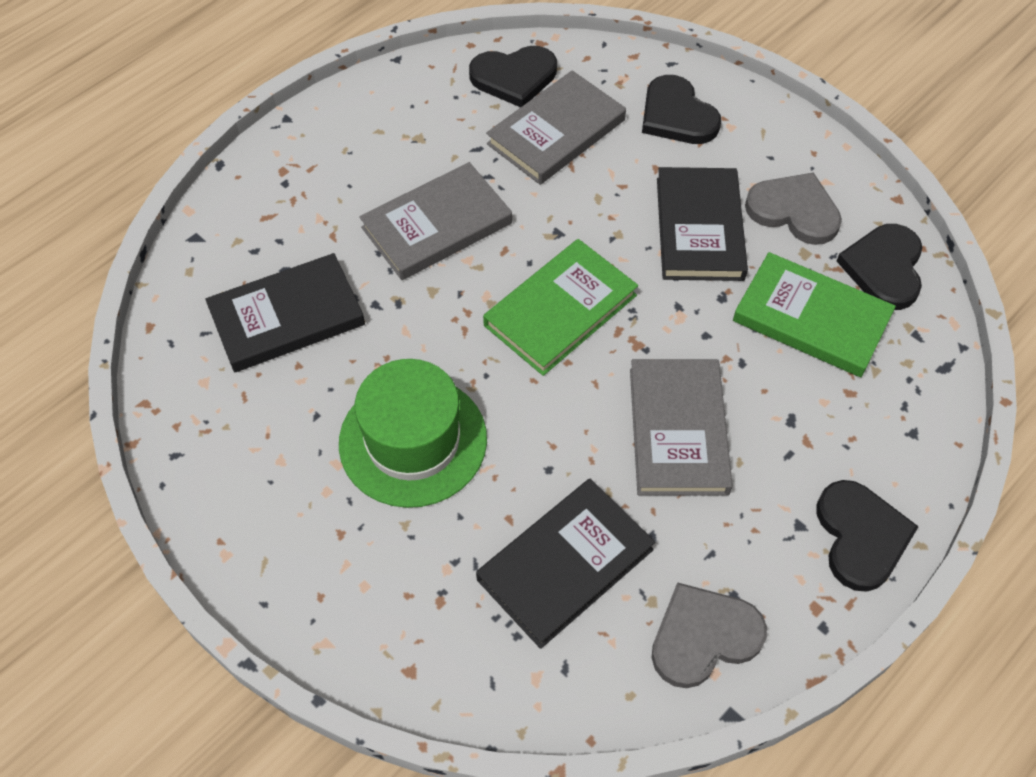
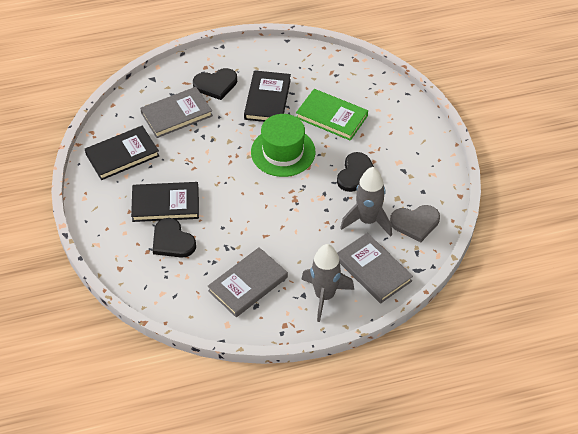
black heart: [469,46,557,107] [642,75,721,144] [817,480,919,592] [837,224,923,310] = 4 -> [153,218,196,258] [193,68,237,100] [337,152,374,192] = 3
green book: [483,239,638,376] [733,252,896,377] = 2 -> [296,89,368,141] = 1
grey heart: [652,582,767,688] [745,173,842,245] = 2 -> [390,205,440,242] = 1
grey rocket: none = 0 -> [301,244,354,322] [340,167,392,237] = 2

